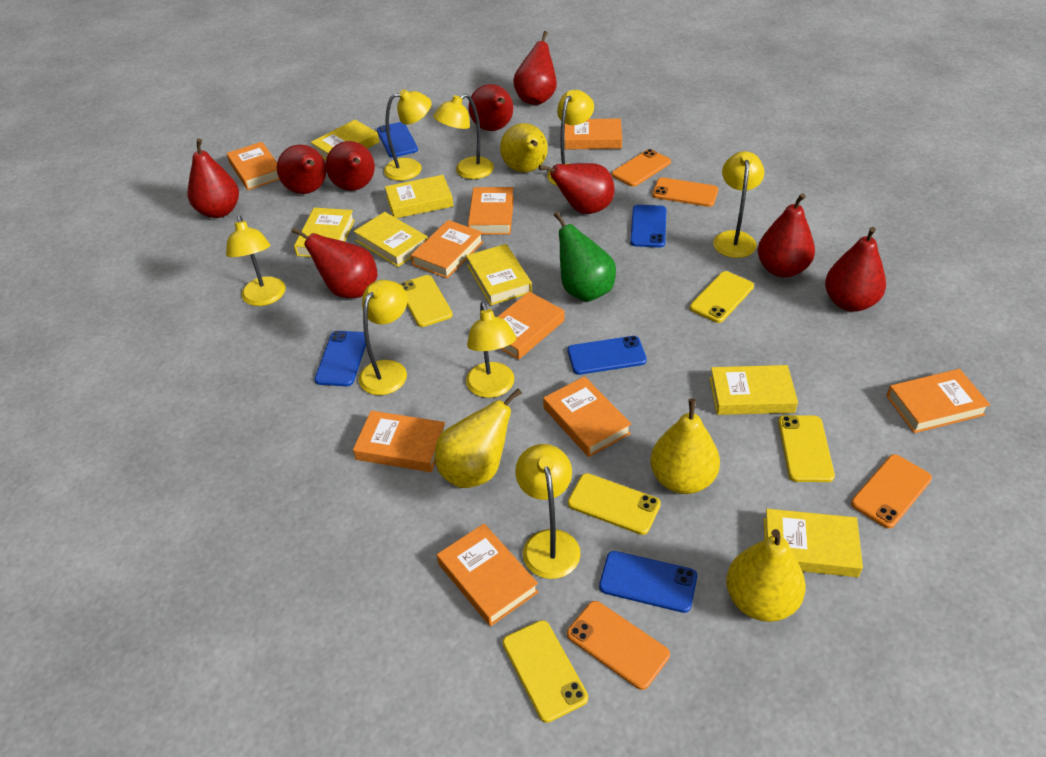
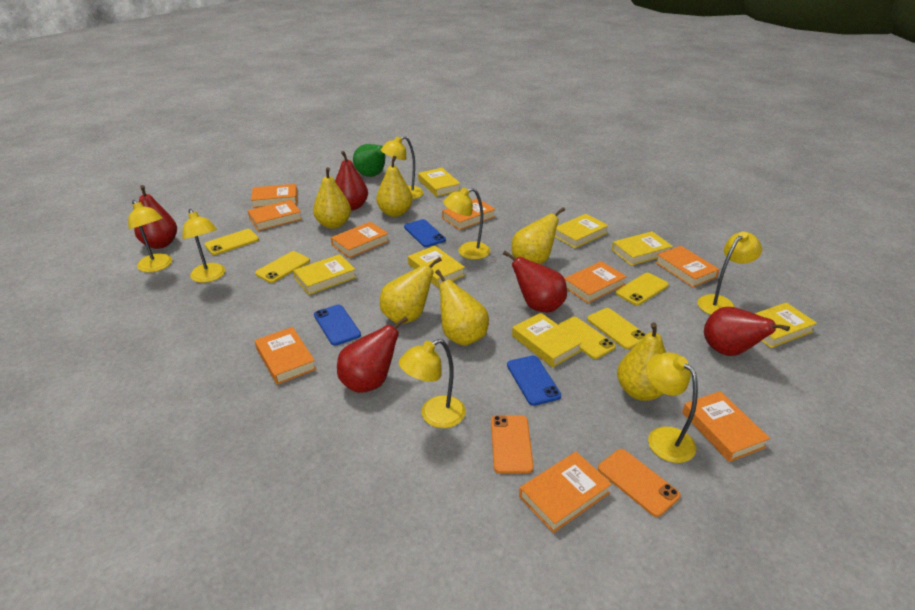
blue phone: [314,331,366,386] [377,122,418,158] [568,336,647,375] [599,551,697,613] [630,205,666,248] = 5 -> [314,305,361,346] [404,219,446,247] [507,355,561,406] = 3
orange phone: [567,601,670,690] [612,149,671,187] [652,177,718,207] [851,454,932,529] = 4 -> [491,415,534,473] [598,449,681,517] = 2
red pear: [188,139,239,218] [277,144,326,194] [292,227,378,298] [326,141,375,191] [468,84,513,131] [513,31,557,105] [539,163,615,214] [757,193,815,277] [825,227,886,312] = 9 -> [134,185,177,249] [335,151,368,210] [337,316,408,393] [503,251,567,312] [704,307,790,356] = 5
yellow lamp: [226,215,285,306] [359,280,408,395] [384,89,432,181] [433,93,494,179] [466,302,516,398] [515,444,581,579] [547,90,594,186] [713,151,765,258] = 8 -> [128,200,172,272] [182,209,225,283] [381,136,424,199] [399,339,466,428] [443,188,490,260] [646,352,698,463] [697,231,762,315] = 7
yellow pear: [435,388,522,488] [500,123,548,173] [650,399,720,494] [726,529,806,622] = 4 -> [313,167,351,229] [376,156,413,217] [380,257,442,324] [435,269,489,346] [511,207,565,264] [617,323,666,401] = 6

